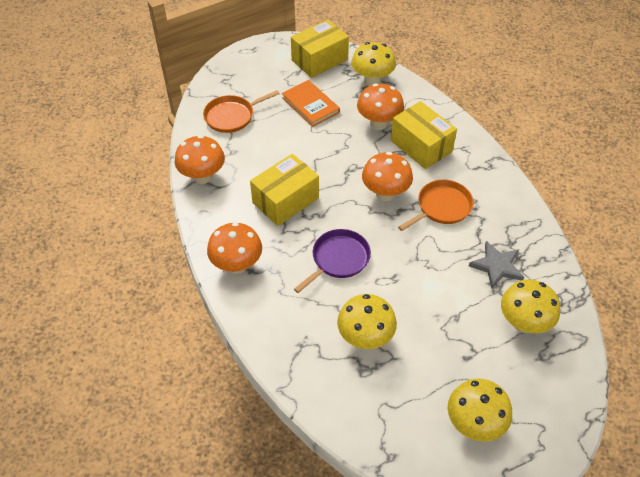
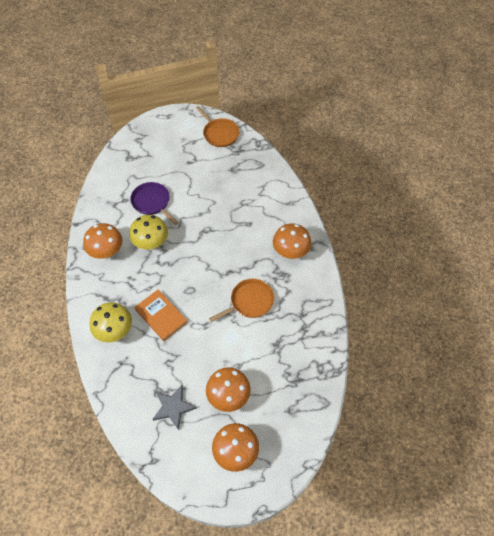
yellow box: [250,154,319,226] [291,19,349,78] [391,101,457,169] = 3 -> none = 0
yellow mushroom: [337,294,397,349] [351,42,396,86] [448,379,512,442] [501,280,560,333] = 4 -> [90,302,132,342] [129,215,168,250] = 2

